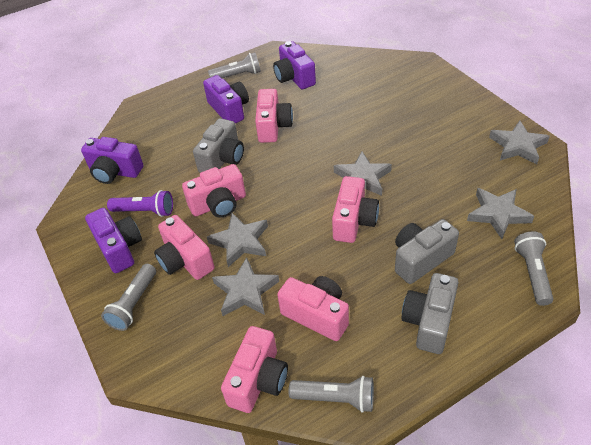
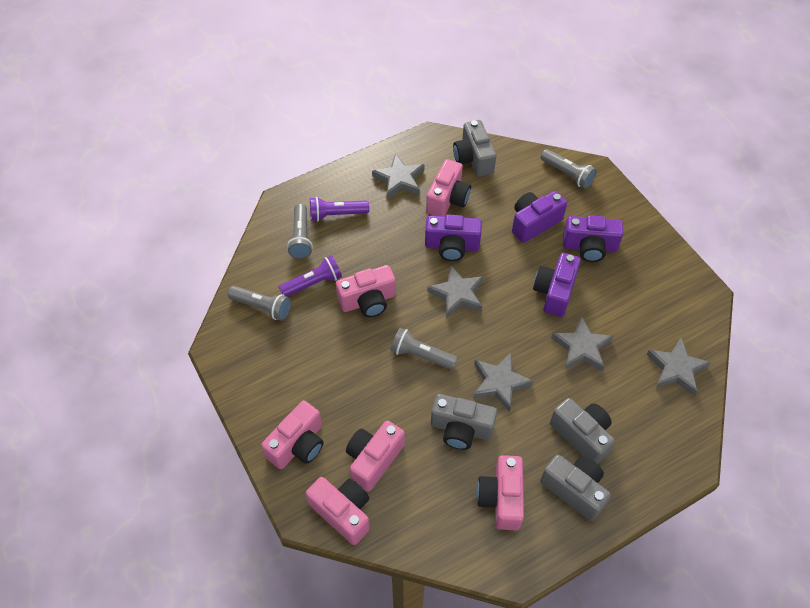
grey camera: [193,118,244,173] [395,219,459,284] [401,273,458,354] = 3 -> [431,394,497,450] [453,120,496,177] [540,454,611,521] [550,398,615,464] = 4
purple flashlight: [107,190,173,217] = 1 -> [279,256,342,297] [310,197,369,222] = 2

